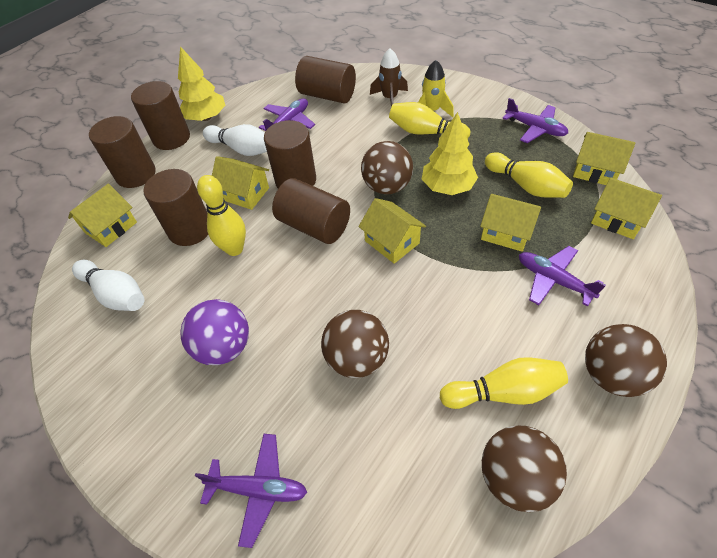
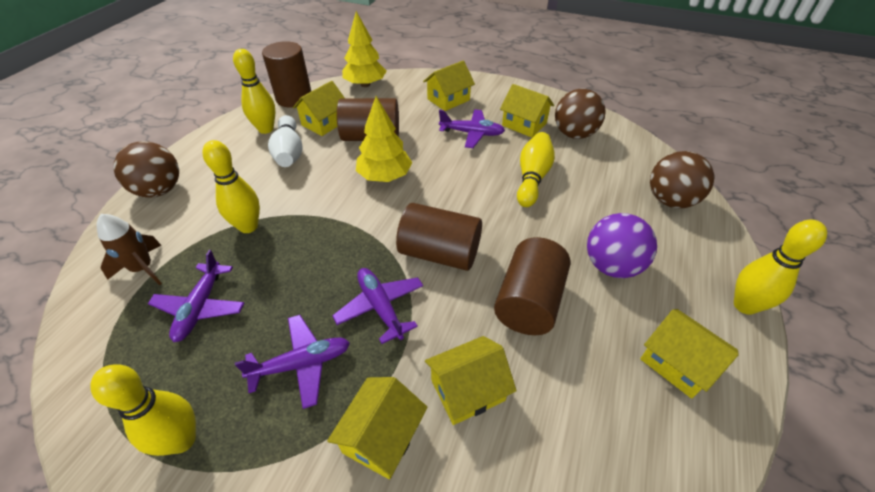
brown ball: [321,310,389,378] [361,141,413,194] [482,425,567,512] [585,324,667,397] = 4 -> [114,141,179,197] [555,89,606,139] [650,151,714,208] = 3
brown cylinder: [89,116,156,188] [131,81,190,150] [144,169,208,246] [264,120,316,188] [272,178,350,244] [295,56,356,103] = 6 -> [262,41,311,108] [337,98,399,141] [396,203,482,271] [494,237,571,335] = 4
white bowling pin: [72,260,145,311] [203,124,267,156] = 2 -> [268,115,303,167] = 1
yellow bowling pin: [197,175,246,256] [389,102,470,139] [440,357,568,409] [485,152,573,198] = 4 -> [90,364,196,456] [203,140,260,233] [233,49,275,134] [517,132,555,207] [734,220,827,315] = 5
yellow rocket: [418,60,454,117] = 1 -> none = 0

